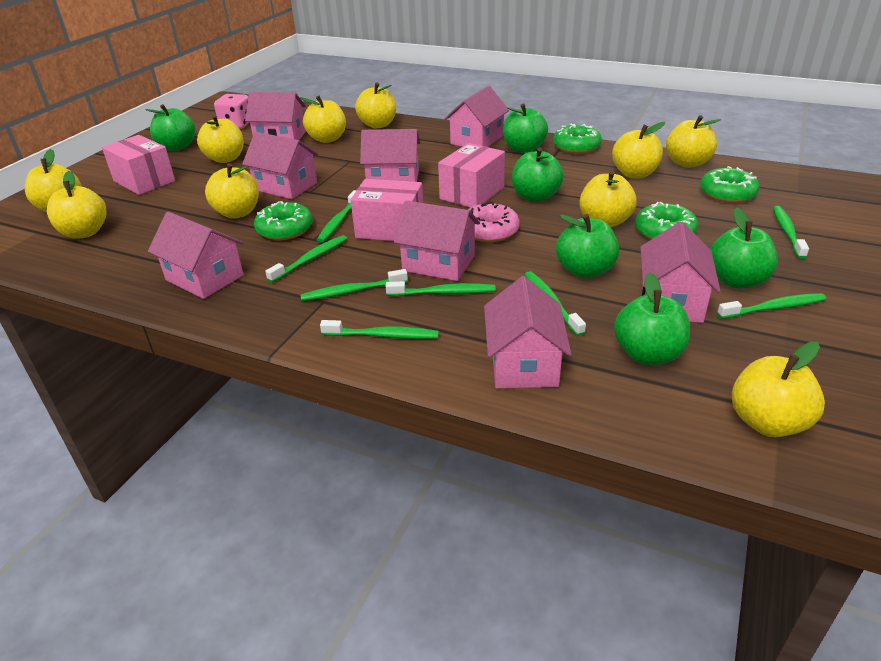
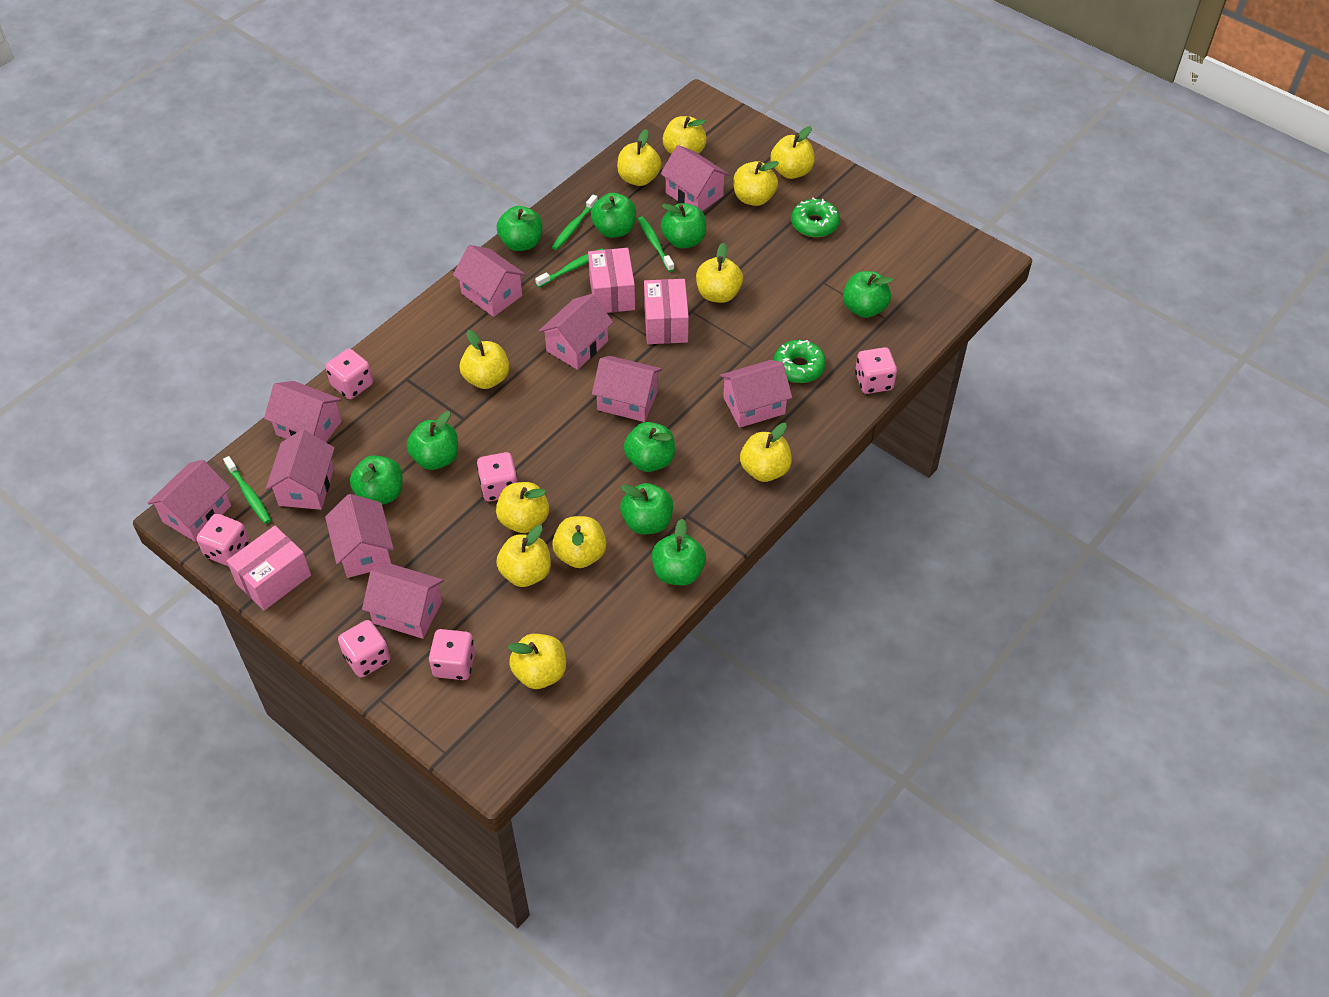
green apple: [145,104,196,151] [503,103,548,153] [512,147,564,202] [556,214,619,278] [614,272,690,365] [710,208,778,288] = 6 -> [350,455,403,505] [407,411,458,470] [497,206,543,251] [591,193,636,238] [620,483,673,534] [624,422,675,472] [652,519,706,585] [661,203,706,249] [843,271,893,318] = 9
green donut: [254,201,313,240] [553,124,602,154] [635,202,698,239] [700,166,760,203] = 4 -> [774,340,826,383] [791,197,840,237] = 2
green toothbrush: [265,235,347,283] [300,269,408,301] [317,190,356,243] [320,320,439,339] [386,281,496,296] [524,271,586,336] [717,293,826,319] [773,206,809,259] = 8 -> [223,456,271,524] [535,248,604,287] [552,194,598,250] [638,217,674,272] = 4
pink dice: [214,94,250,129] = 1 -> [197,514,250,566] [326,349,373,399] [338,620,391,678] [429,629,475,680] [477,452,517,501] [855,347,897,394] = 6
pink donut: [466,202,520,242] = 1 -> none = 0
pink house: [148,212,244,299] [242,132,319,199] [245,92,306,140] [360,129,421,182] [394,201,480,281] [444,86,509,147] [484,276,572,388] [640,221,721,323] = 8 -> [148,460,231,542] [264,381,342,442] [266,430,335,510] [325,494,394,578] [362,563,444,639] [453,245,526,317] [539,294,613,370] [592,356,662,422] [660,145,729,211] [720,360,792,428] = 10
yellow apple: [25,149,81,212] [47,171,107,239] [197,115,244,163] [205,163,259,219] [300,96,346,143] [355,82,396,128] [579,170,637,227] [612,122,665,178] [666,115,721,168] [732,342,825,437] = 10 -> [460,330,510,389] [496,482,549,533] [496,525,551,587] [507,634,566,689] [552,516,607,568] [617,129,662,186] [663,116,707,154] [696,243,743,303] [733,161,779,206] [740,423,792,482] [770,126,815,179] = 11

